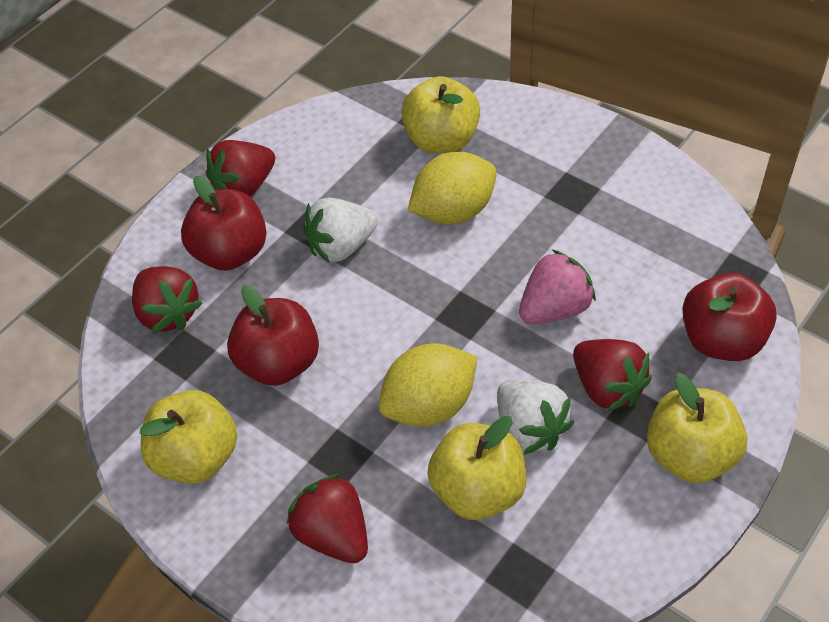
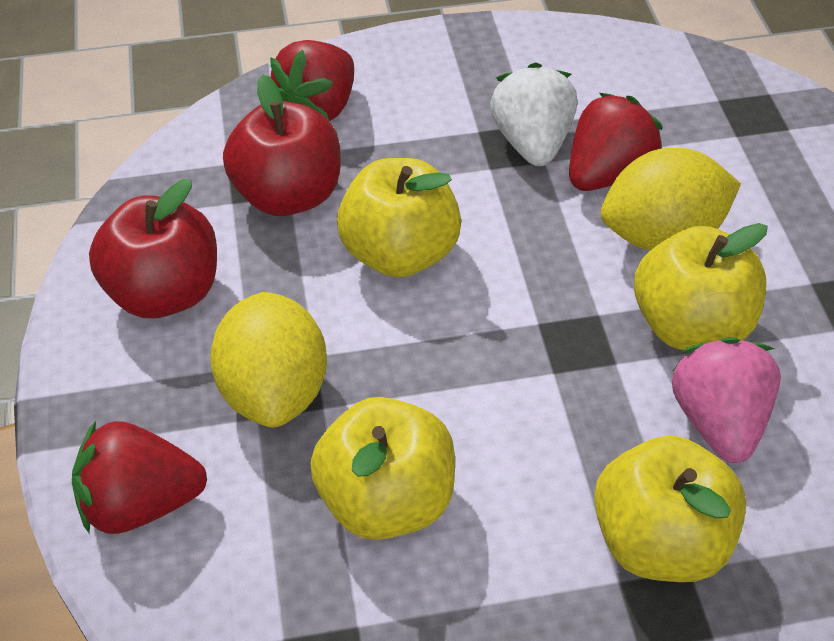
red apple: [181,176,266,271] [227,285,319,386] [682,273,777,361] = 3 -> [89,179,217,318] [223,74,341,216] = 2
red strawberry: [132,266,202,333] [206,140,275,197] [287,474,368,563] [573,339,652,412] = 4 -> [72,421,207,534] [270,40,354,121] [569,93,663,191] = 3
white strawberry: [303,198,378,263] [497,379,574,455] = 2 -> [490,62,577,166] = 1

